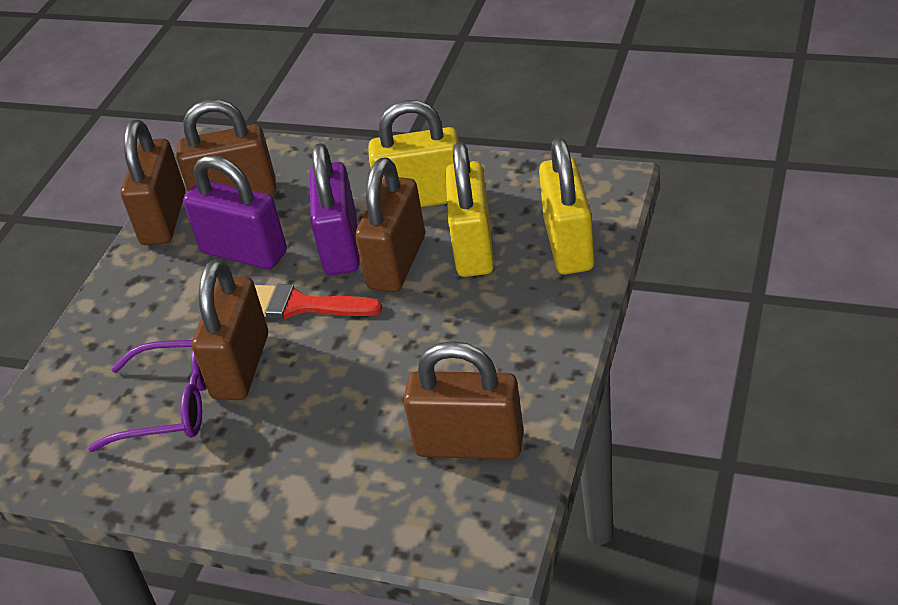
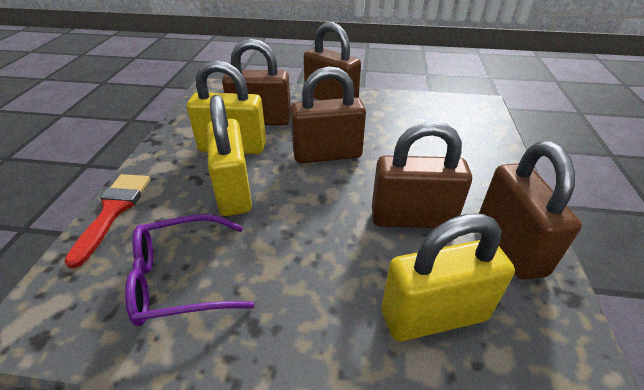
purple padlock: [183,155,287,269] [310,143,360,275] = 2 -> none = 0

